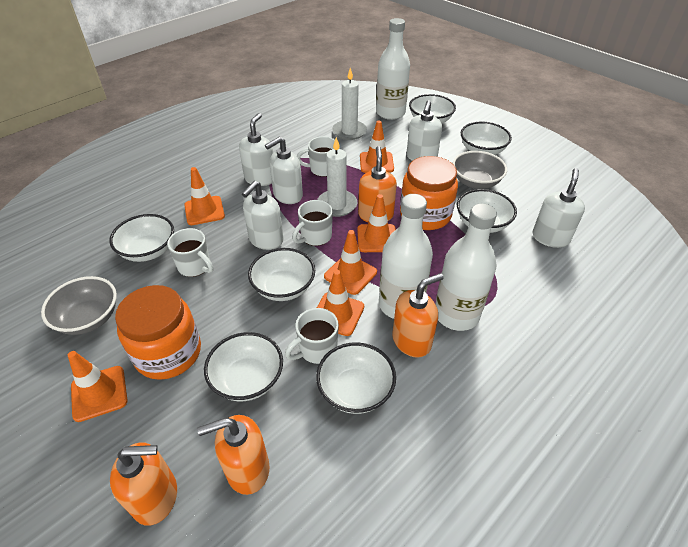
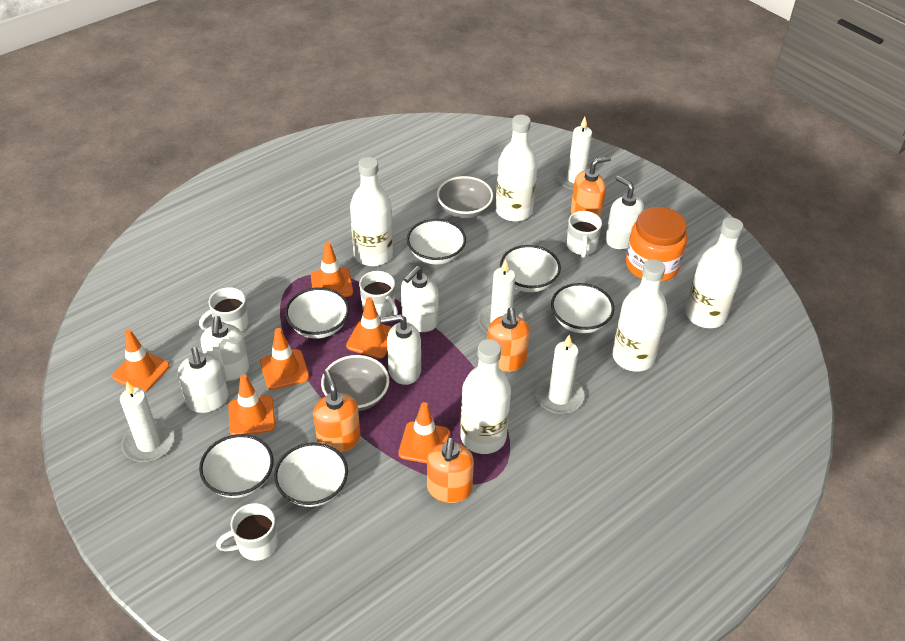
orange jar: [115,285,201,380] [400,156,458,230] = 2 -> [626,207,687,282] = 1
white bottle: [376,18,410,120] [379,194,433,319] [435,203,497,331] = 3 -> [350,157,393,266] [460,339,511,454] [496,115,538,222] [612,259,668,372] [685,218,743,328] = 5
white bowl: [109,214,174,262] [204,332,283,401] [248,248,315,301] [316,342,396,414] [409,94,456,123] [457,189,517,233] [461,121,512,155] = 7 -> [199,434,274,498] [274,442,348,507] [285,287,349,339] [407,219,466,265] [500,245,561,292] [551,283,614,334] = 6
white candle: [317,137,357,217] [333,68,367,140] = 2 -> [120,382,174,462] [478,259,524,333] [535,335,584,414] [557,117,592,190] = 4

